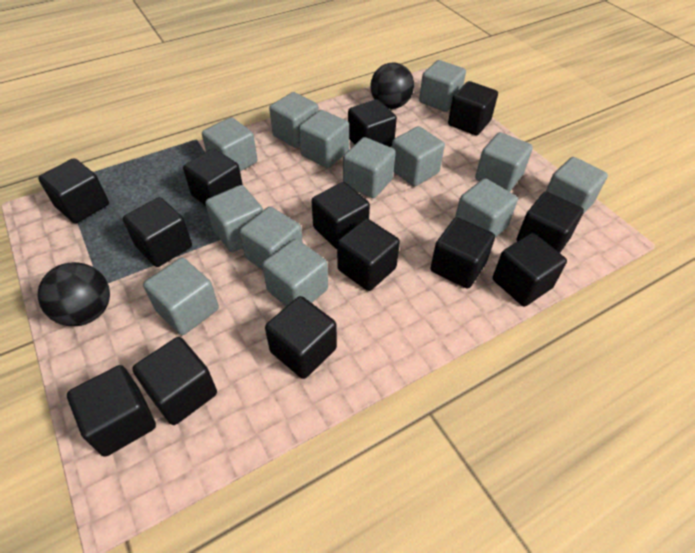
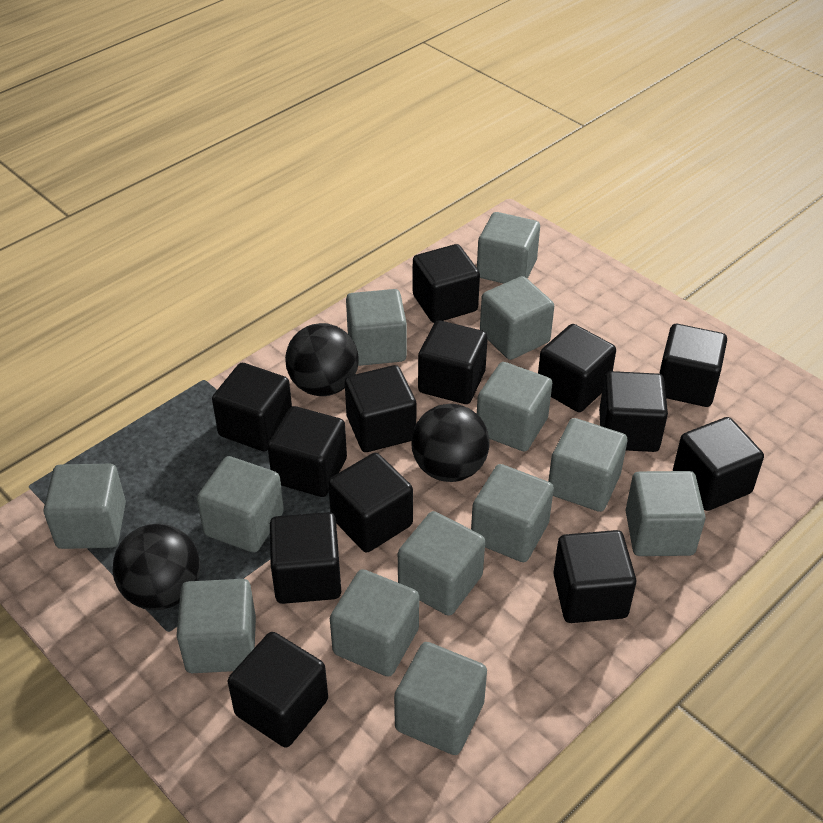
black ball: [37,262,110,326] [370,62,414,109] = 2 -> [113,524,200,610] [285,323,359,396] [411,404,490,482] = 3

